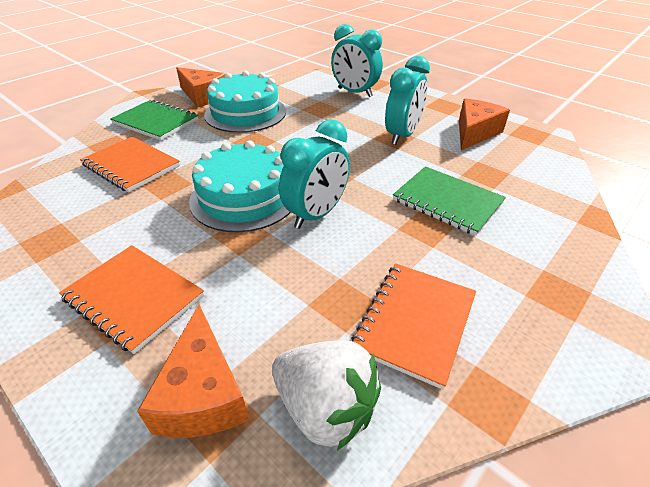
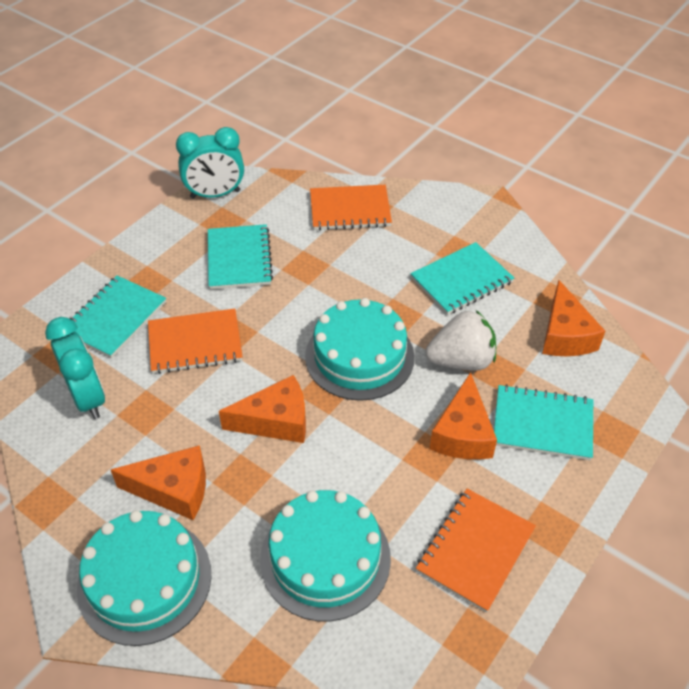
green notebook: [110,99,199,140] [393,166,506,236] = 2 -> none = 0
orange cheese: [137,304,249,437] [176,67,225,108] [459,99,510,151] = 3 -> [111,445,206,520] [219,375,306,443] [430,372,497,460] [542,280,605,356] = 4
turquoise cake: [189,140,291,232] [204,71,286,133] = 2 -> [77,510,212,646] [260,490,391,621] [305,298,415,401] = 3
turquoise clock: [279,119,350,229] [331,24,383,97] [385,56,430,145] = 3 -> [45,317,105,419] [176,127,244,199] = 2
turquoise notebook: none = 0 -> [69,275,166,358] [208,224,273,289] [410,242,514,315] [494,384,593,460] = 4

